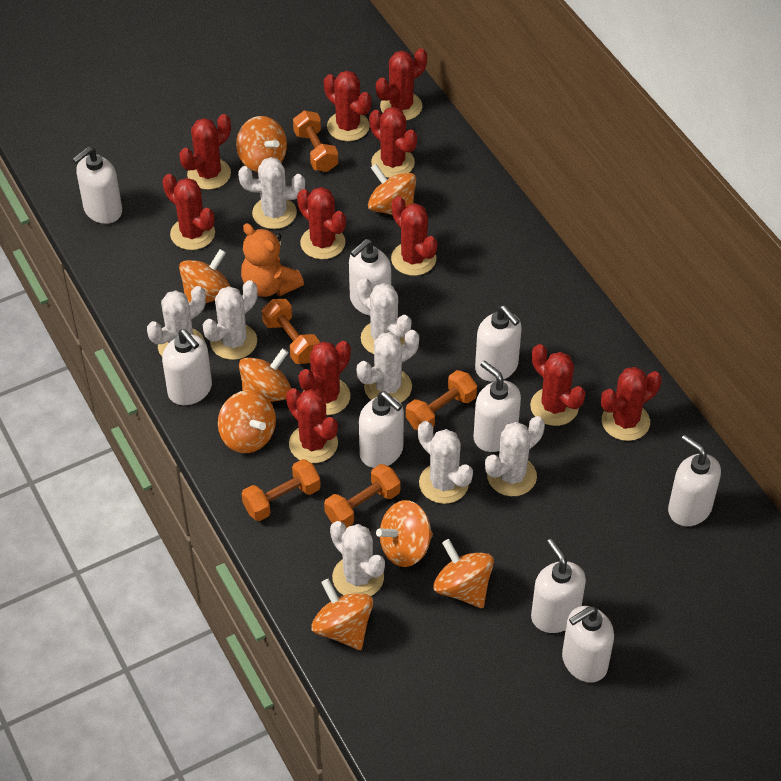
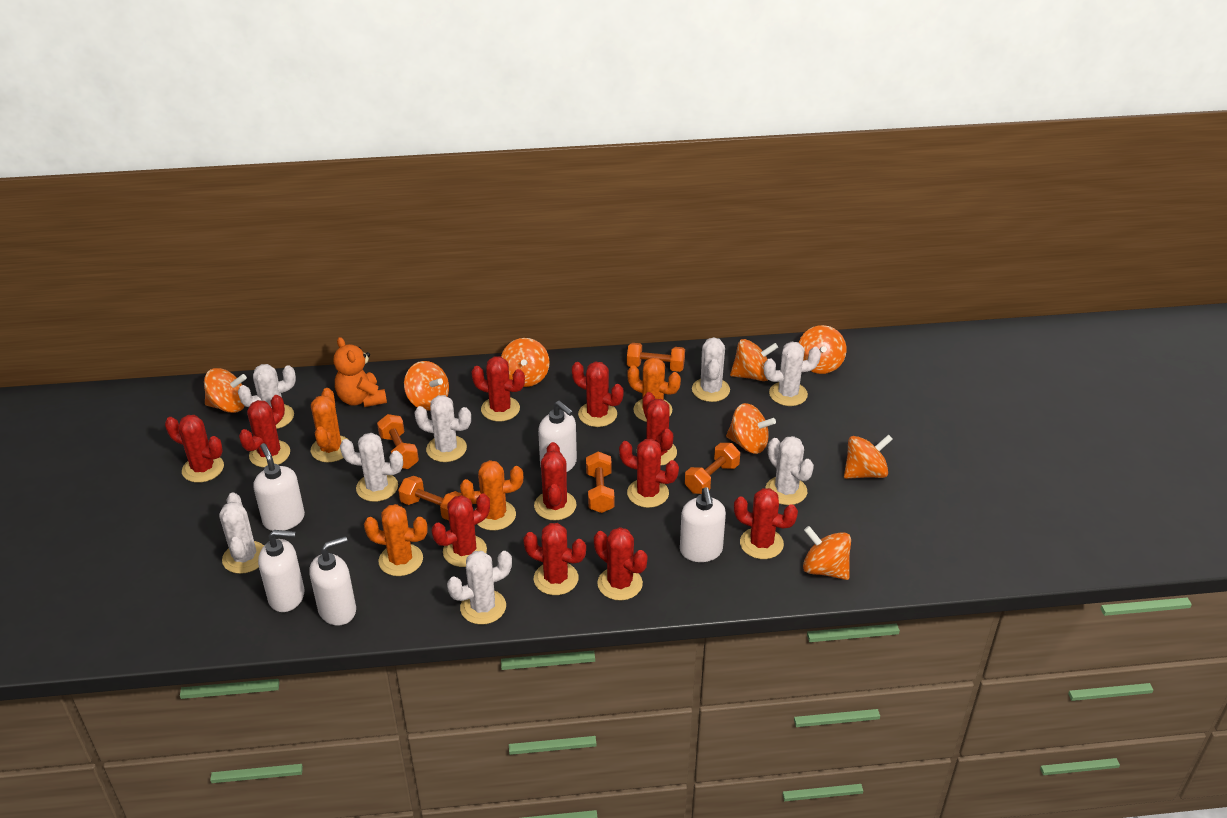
orange cactus: none = 0 -> [311,388,347,462] [364,504,428,576] [460,460,523,531] [627,358,681,422] = 4
white soap dispenser: [72,146,122,224] [162,329,212,405] [349,239,391,316] [359,392,404,468] [474,361,521,452] [475,305,522,382] [531,539,586,633] [562,606,614,683] [668,435,721,526] = 9 -> [253,443,305,531] [258,530,305,612] [309,536,356,626] [538,401,577,472] [680,487,726,562] = 5

